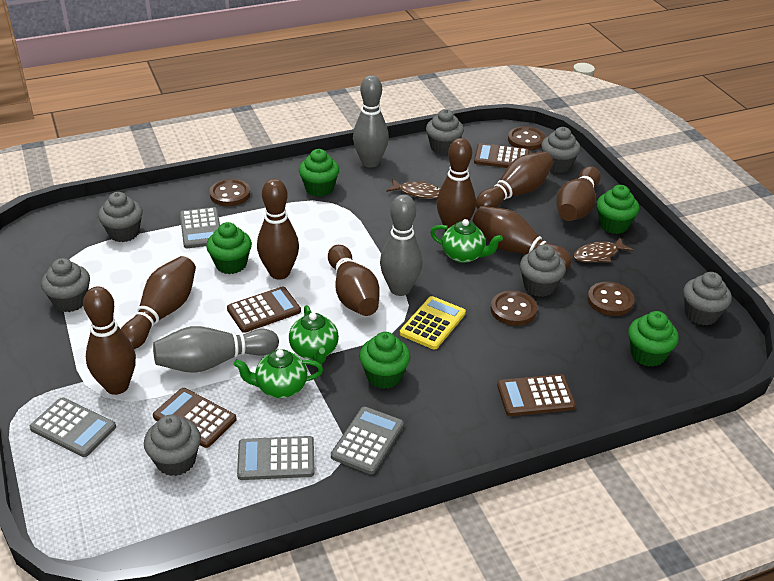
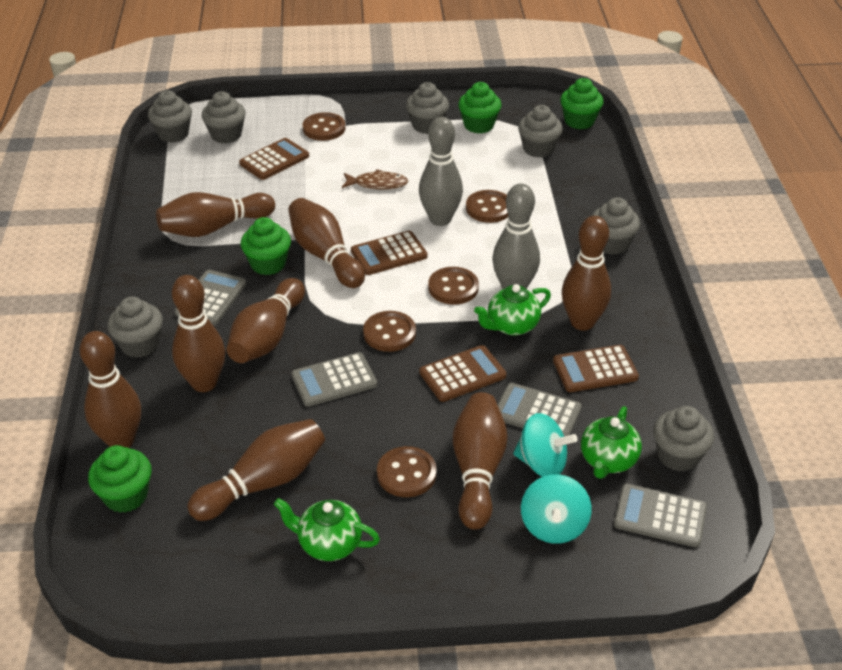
brown button: [209,179,250,206] [491,291,537,326] [508,127,545,150] [587,282,634,316] = 4 -> [303,112,345,141] [363,311,416,352] [377,446,437,497] [428,267,479,305] [466,190,508,223] = 5
brown fish: [386,179,440,199] [573,237,633,262] = 2 -> [342,169,408,190] = 1
green cupcake: [206,222,252,274] [299,149,339,197] [359,332,411,389] [596,185,639,234] [628,311,679,367] = 5 -> [88,445,152,513] [240,217,291,275] [458,82,502,134] [560,78,604,129] = 4
grey bowling pin: [153,326,279,373] [353,75,389,167] [380,194,423,296] = 3 -> [419,117,463,226] [492,183,540,289] = 2
turquoise spinning top: none = 0 -> [513,413,578,477] [521,474,592,544] = 2
yellow calculator: [400,296,466,350] = 1 -> none = 0

